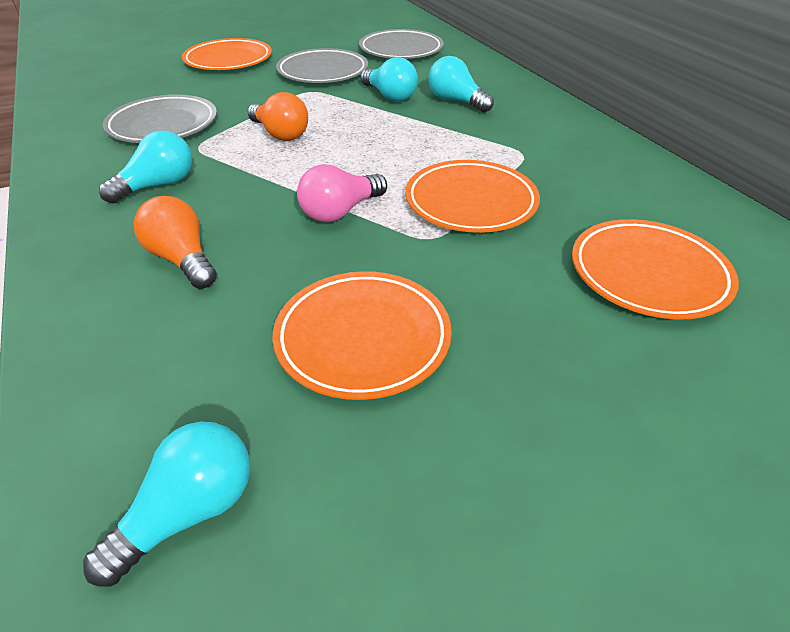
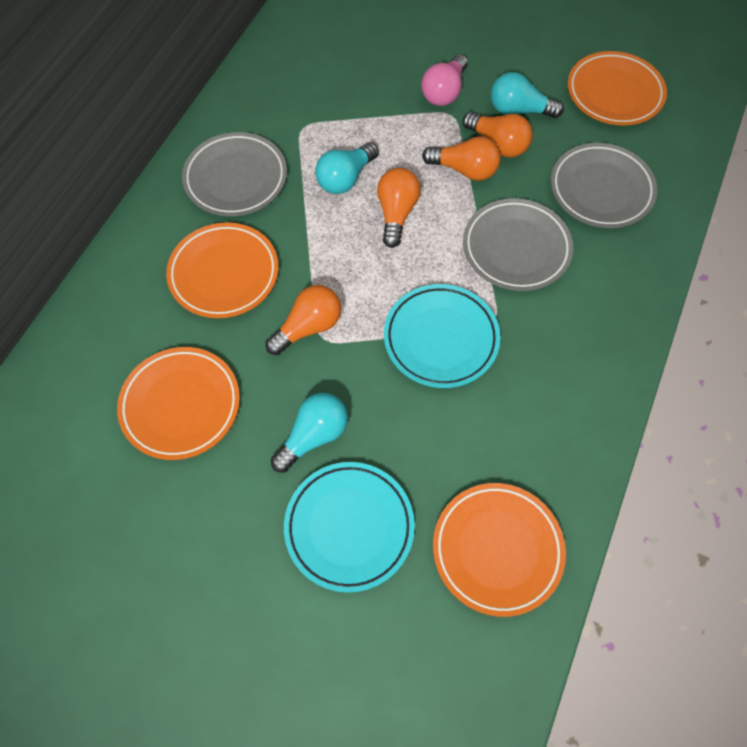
orange light bulb: [134,196,217,289] [248,92,308,141] = 2 -> [266,285,341,355] [377,168,421,248] [422,136,501,181] [463,112,533,157] = 4
turquoise light bulb: [83,422,250,587] [99,130,192,203] [360,57,418,102] [428,56,494,113] = 4 -> [271,393,348,472] [315,142,379,194] [491,72,564,118] = 3
turquoise plate: none = 0 -> [284,462,415,593] [384,284,501,388] = 2

